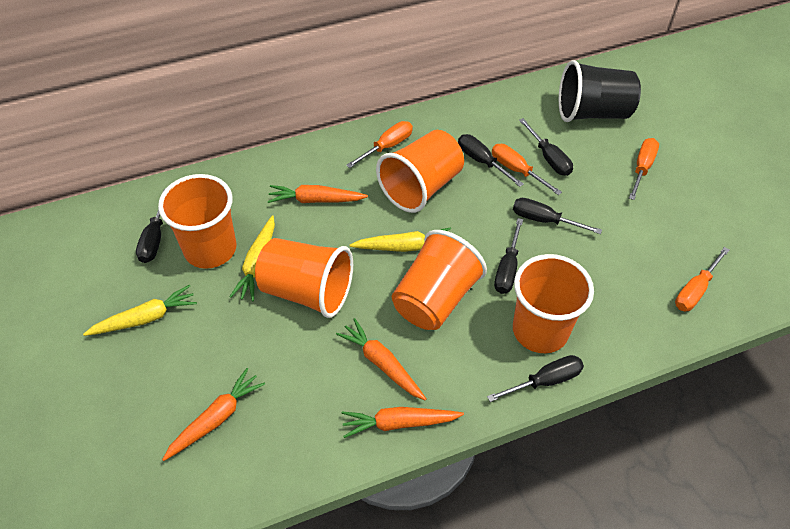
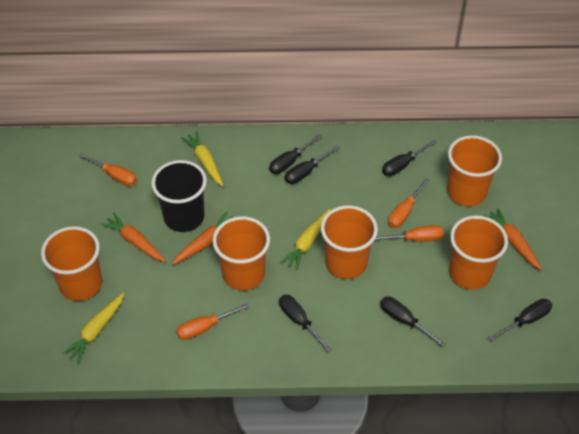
orange carrot: [162,368,265,461] [268,185,368,203] [336,318,426,400] [342,407,464,438] = 4 -> [101,213,166,262] [172,211,233,265] [484,208,542,270] = 3

